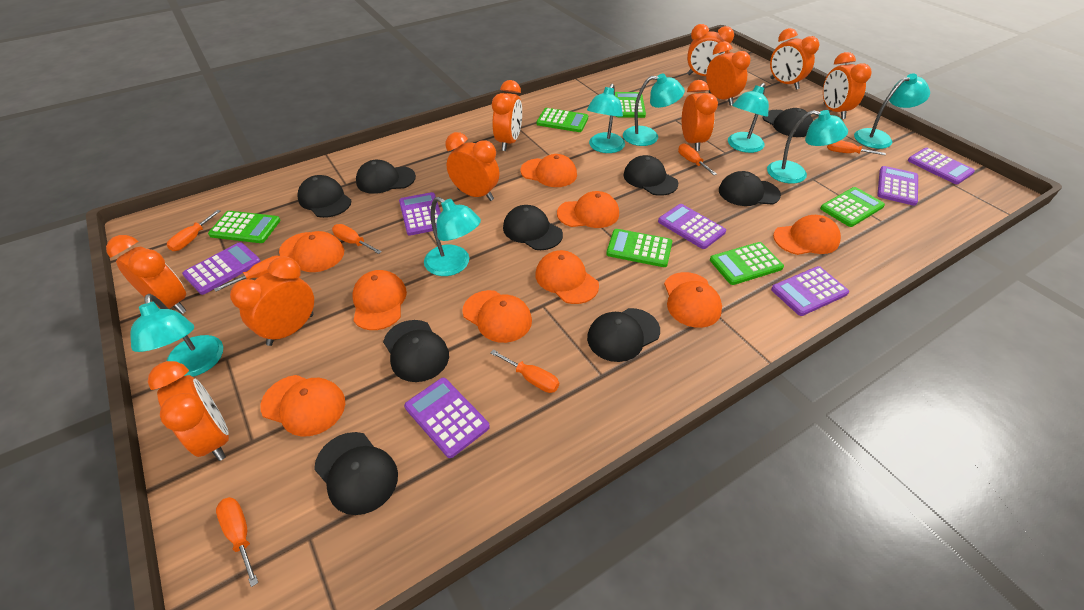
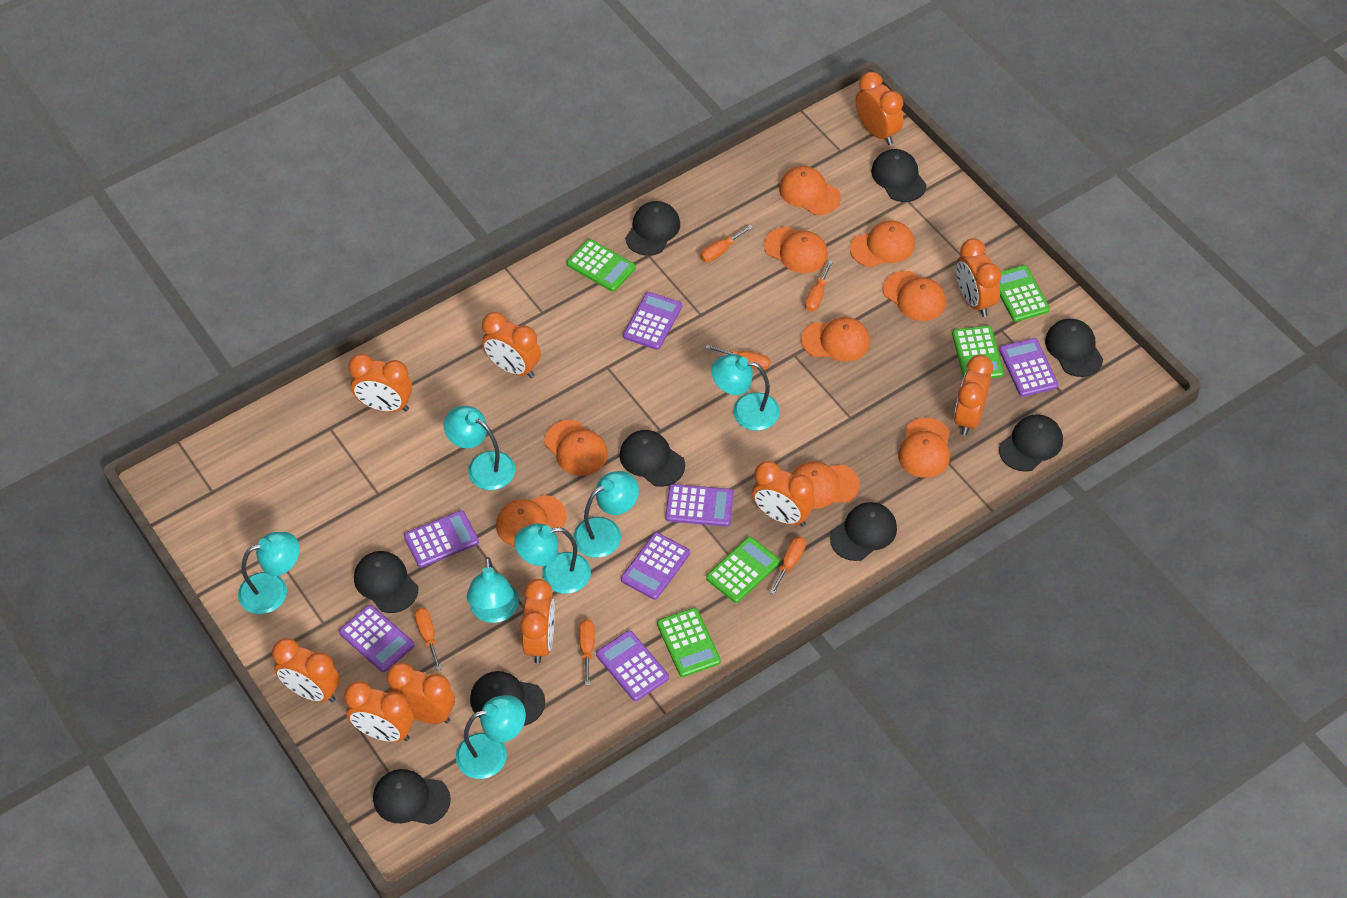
green calculator: [208,211,281,243] [537,108,588,132] [606,229,672,267] [615,92,646,118] [710,242,784,285] [820,187,885,227] = 6 -> [567,239,636,292] [657,608,721,677] [706,537,780,603] [952,325,1004,378] [999,265,1050,322] = 5
orange screwdriver: [167,210,220,251] [214,256,281,292] [216,497,258,587] [332,224,382,254] [490,350,559,393] [678,143,717,175] [827,140,886,155] = 7 -> [415,608,441,671] [579,619,595,685] [700,225,753,262] [706,345,770,370] [770,537,806,595] [805,260,833,312] = 6

